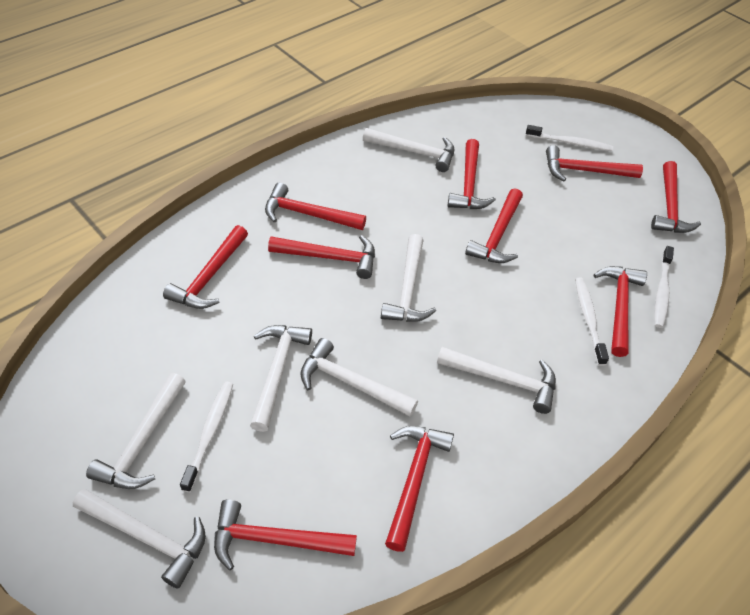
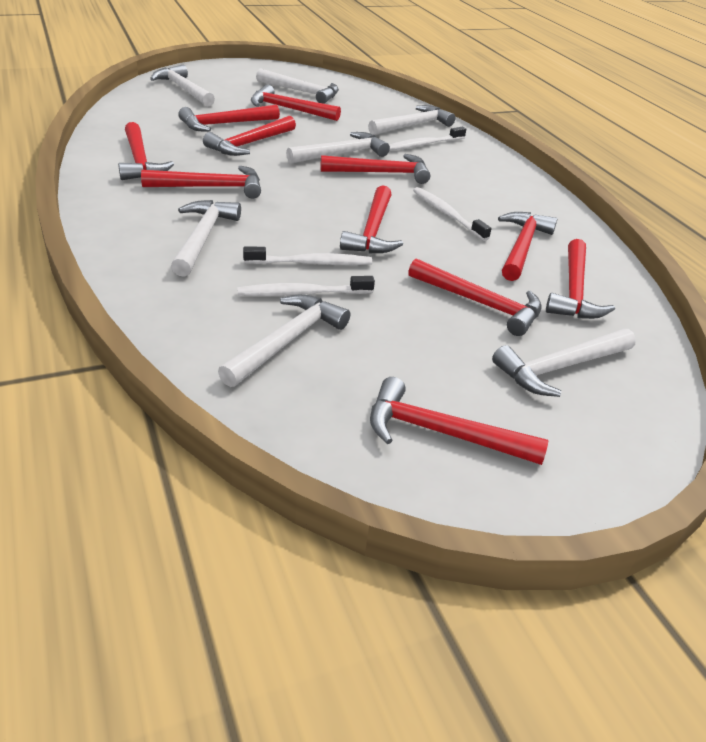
red hammer: [163,225,248,309] [214,500,357,570] [265,183,366,230] [268,235,375,279] [385,426,454,552] [447,139,496,209] [465,188,523,263] [546,145,643,181] [593,266,647,357] [651,161,701,233] = 10 -> [118,122,174,180] [141,166,261,199] [178,105,280,132] [203,116,296,156] [251,84,341,121] [321,154,430,184] [340,185,403,253] [370,377,549,465] [408,258,541,336] [498,212,557,281] [546,239,615,319] = 11

